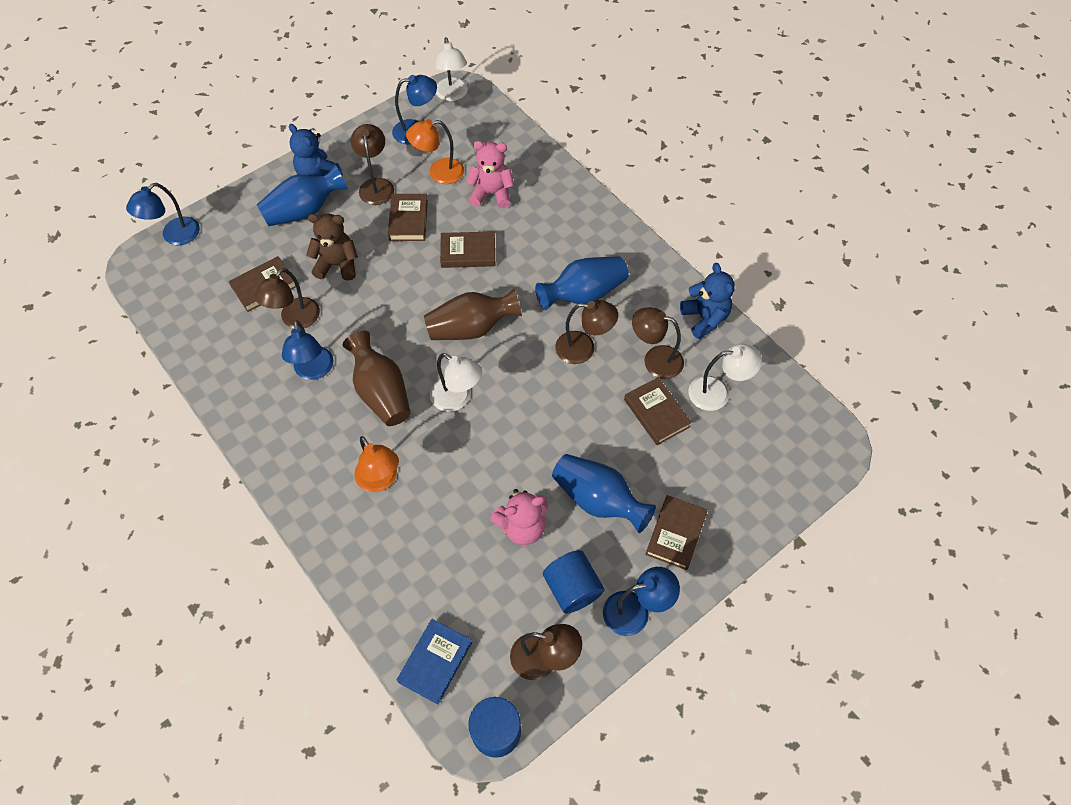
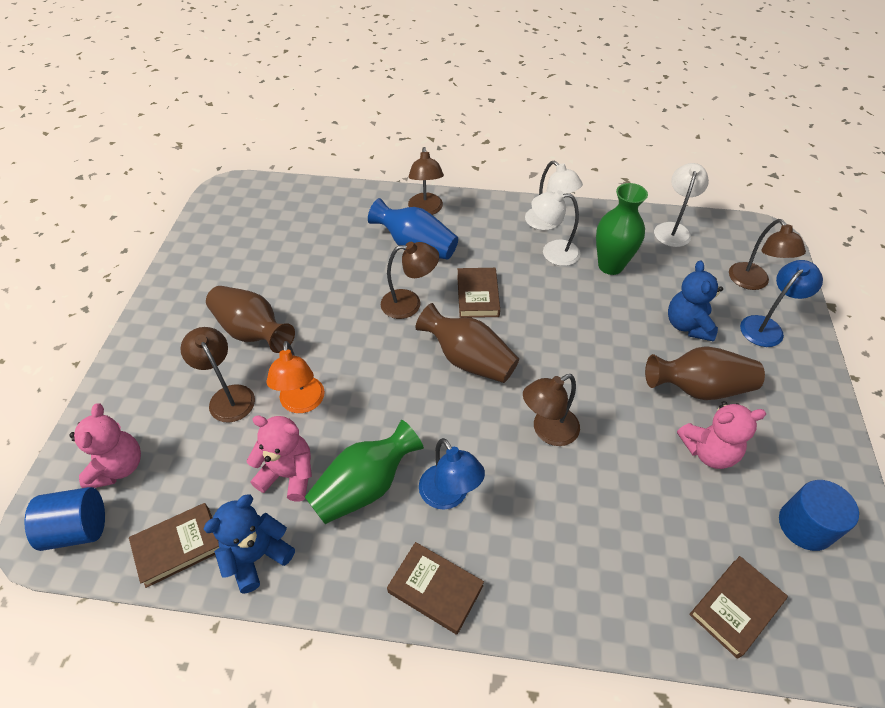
blue book: [397,619,472,705] = 1 -> none = 0
blue lamp: [126,183,200,245] [282,320,333,380] [392,75,437,144] [603,567,680,636] = 4 -> [419,438,485,510] [740,260,823,347] = 2
blue vase: [257,165,348,226] [535,256,629,310] [552,454,656,533] = 3 -> [368,198,458,260] = 1
brown book: [229,256,296,312] [388,194,428,241] [440,231,495,268] [624,378,692,445] [645,495,707,570] = 5 -> [129,503,219,588] [387,542,484,635] [457,268,500,318] [689,556,788,658] = 4
brown teddy bear: [306,214,358,281] = 1 -> none = 0
brown vase: [343,331,411,426] [424,289,522,340] = 2 -> [206,286,295,353] [415,303,519,383] [645,347,765,400] = 3
green vase: none = 0 -> [305,420,424,524] [596,183,648,275] = 2
orange lamp: [354,436,399,492] [406,119,464,184] = 2 -> [267,341,325,413] = 1
pink teddy bear: [466,141,514,209] [491,489,548,545] = 2 -> [70,404,141,488] [247,415,312,501] [677,401,766,469] = 3

